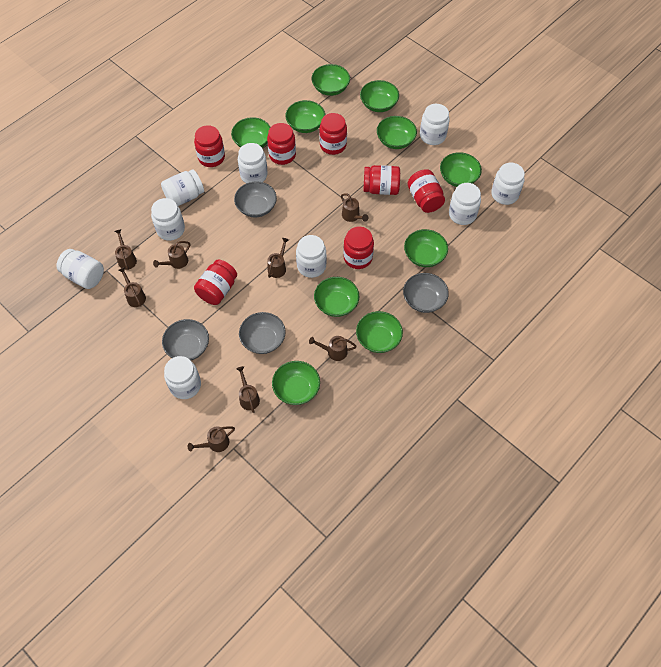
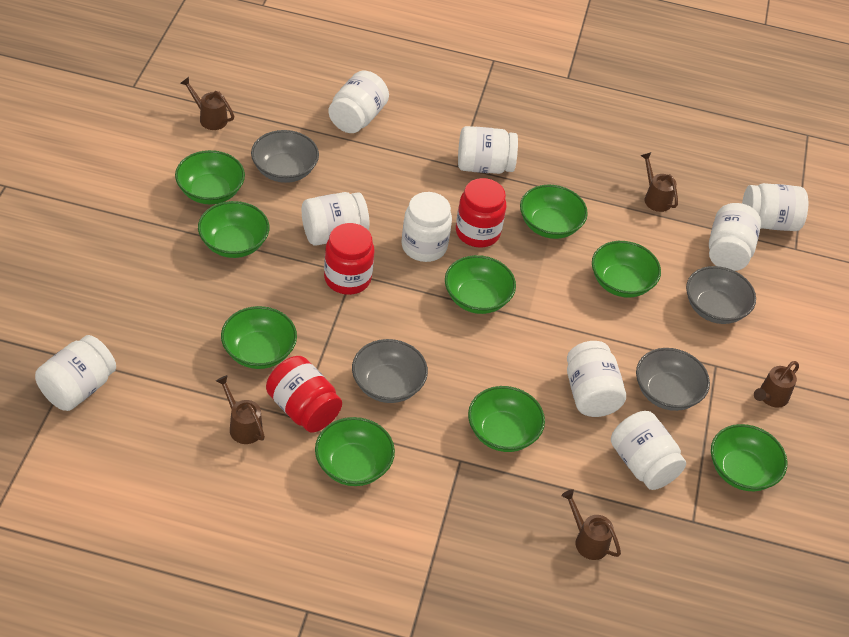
brown watering can: [115,229,137,270] [119,267,146,307] [153,241,190,269] [188,426,235,452] [236,366,260,413] [267,238,289,278] [309,336,357,361] [341,193,369,222] = 8 -> [180,77,234,130] [216,375,265,444] [561,489,621,560] [640,152,678,212] [754,361,799,408] = 5
green bowl: [231,117,270,148] [272,361,320,405] [285,100,325,133] [312,64,350,96] [314,277,360,317] [356,311,403,353] [360,80,399,112] [377,116,417,149] [404,229,448,267] [440,152,482,187] = 10 -> [175,150,245,205] [198,201,269,258] [221,306,297,369] [315,417,395,486] [445,255,516,314] [468,386,545,452] [520,185,588,239] [592,241,661,298] [711,424,787,491] = 9
red jar: [194,125,225,167] [194,259,237,305] [267,123,296,165] [319,113,347,155] [343,227,374,269] [364,165,400,195] [407,169,445,213] = 7 -> [266,356,342,433] [324,223,374,295] [456,178,506,248] = 3

